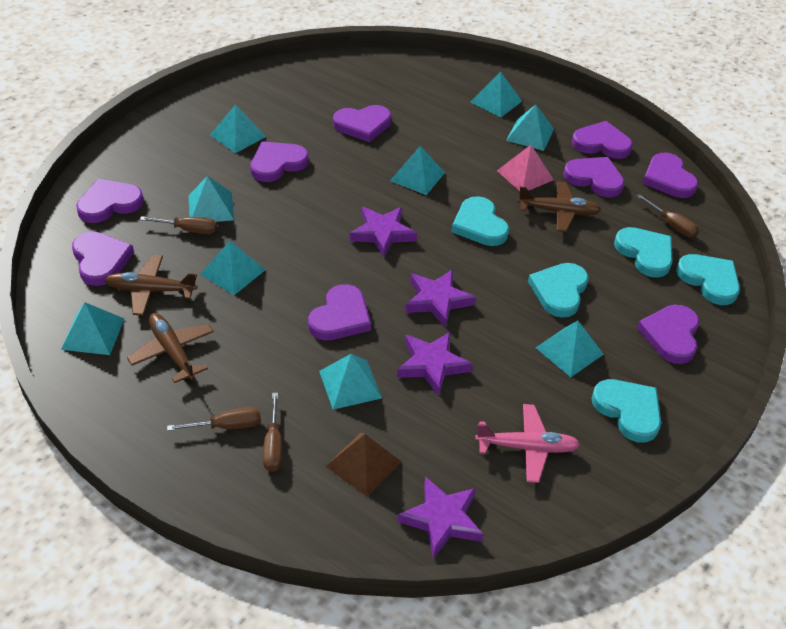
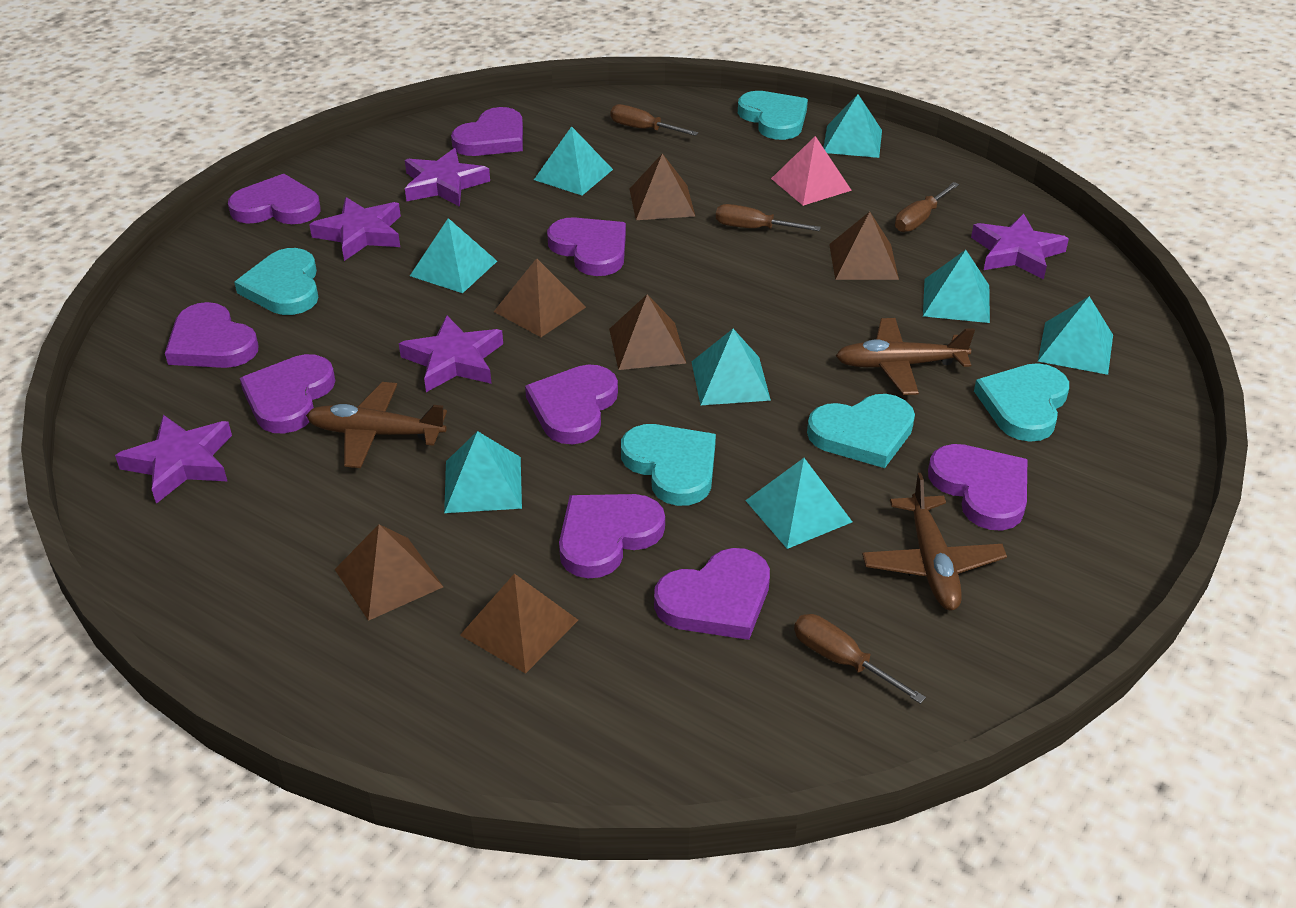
brown pyramid: [326,433,402,497] = 1 -> [335,524,443,621] [460,573,578,674] [494,258,586,337] [609,294,686,370] [629,153,695,220] [829,212,899,280] = 6
pink plane: [475,404,580,483] = 1 -> none = 0
purple star: [350,207,417,257] [397,332,473,396] [398,476,484,559] [405,269,476,328] = 4 -> [115,415,232,504] [309,197,401,261] [399,316,503,392] [405,148,490,207] [971,214,1069,280] = 5
turquoise pyramid: [61,302,125,355] [188,176,234,222] [200,241,265,295] [210,105,266,153] [319,354,382,410] [390,146,445,195] [470,72,522,118] [506,105,554,151] [535,321,604,377] = 9 -> [410,218,497,293] [444,431,522,513] [534,126,613,195] [691,329,771,405] [745,458,852,549] [824,94,882,158] [923,250,990,323] [1038,296,1113,375] = 8

